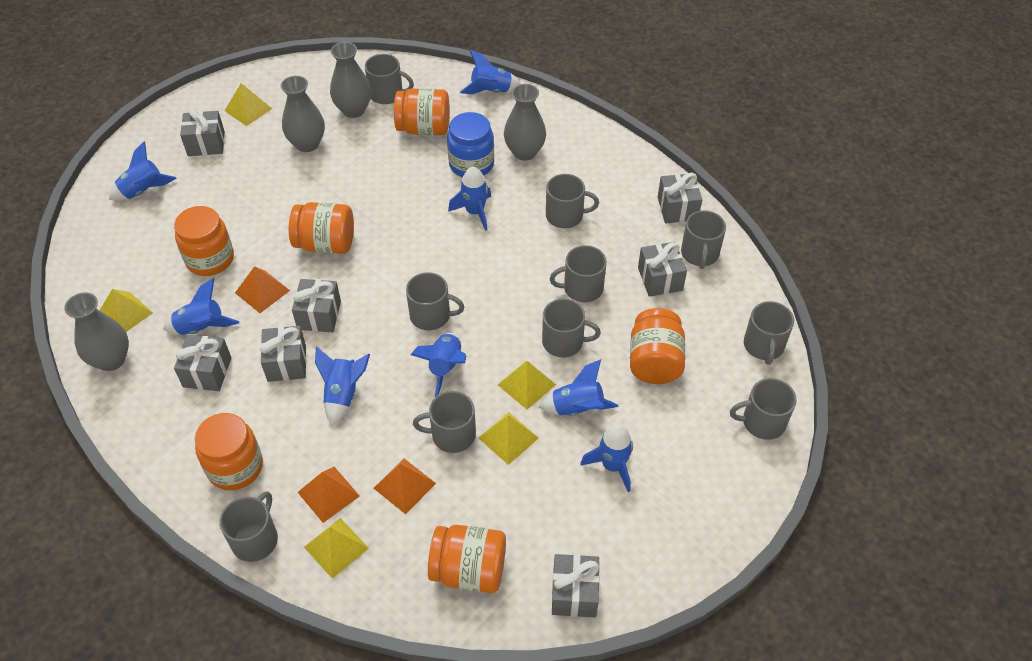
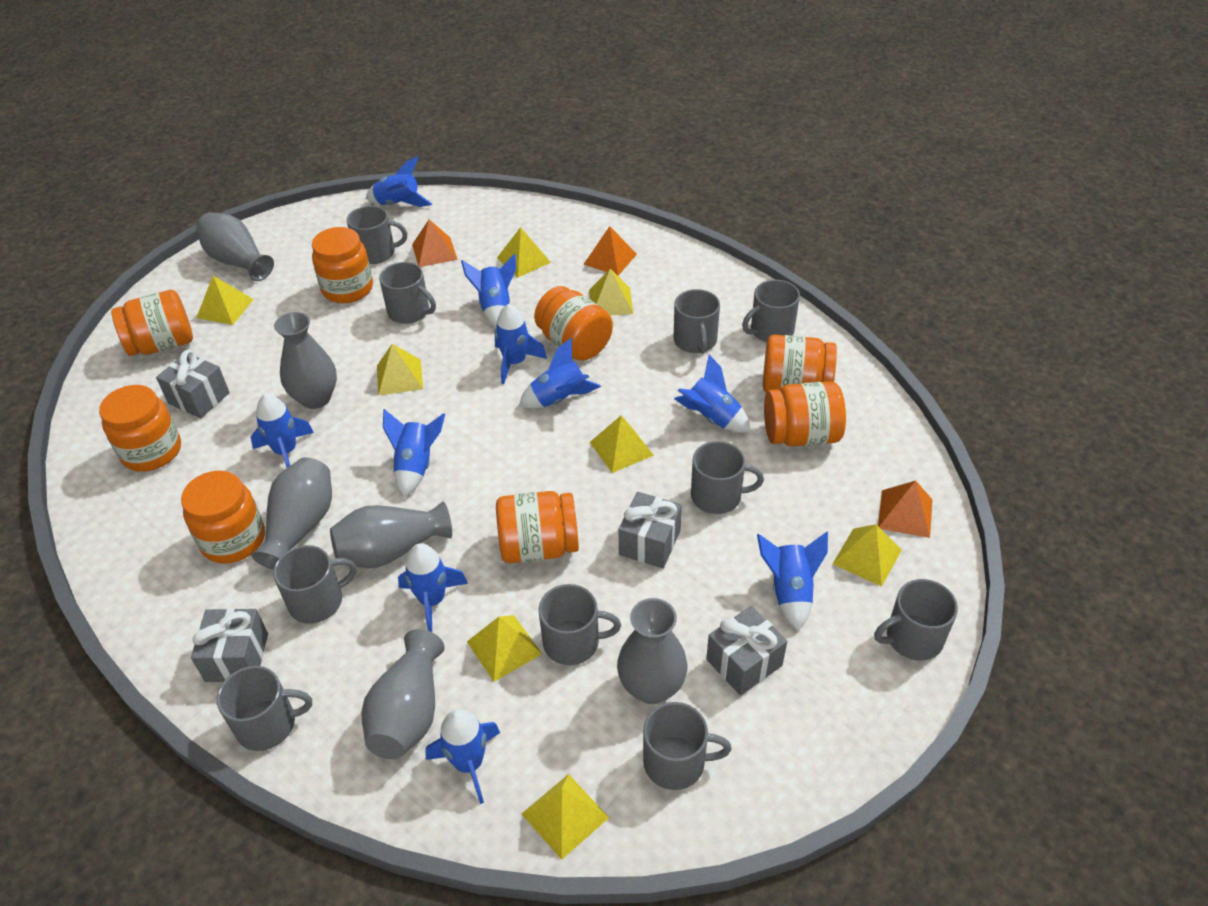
blue jar: [447,112,494,177] = 1 -> none = 0
blue rocket: [109,141,177,201] [163,279,240,335] [315,346,370,426] [411,333,466,397] [448,167,491,231] [460,50,521,94] [539,359,618,416] [580,424,633,492] = 8 -> [251,394,314,468] [366,156,432,207] [383,409,445,498] [398,543,468,632] [425,709,500,804] [461,254,516,328] [495,304,547,384] [519,338,601,409] [674,355,751,433] [757,532,828,631] = 10
grey gift: [174,335,231,391] [180,107,225,156] [260,326,306,382] [292,279,341,332] [552,554,600,617] [638,242,687,297] [658,173,702,223] = 7 -> [156,349,230,418] [191,608,268,682] [619,492,682,568] [706,606,787,696] = 4
grey vase: [64,292,129,371] [281,76,325,152] [330,42,371,118] [504,84,546,161] = 4 -> [196,213,274,281] [251,457,332,570] [274,312,337,409] [330,502,452,568] [361,629,445,759] [617,598,688,704] = 6
orange jar: [174,206,234,276] [195,413,263,490] [289,202,354,254] [394,88,449,135] [428,525,506,593] [630,308,685,384] = 6 -> [99,385,181,472] [111,290,193,356] [181,471,265,564] [312,227,373,303] [496,491,579,563] [534,286,613,361] [763,335,837,392] [764,381,846,446] = 8
yellow pyramid: [99,289,153,332] [225,83,272,126] [304,518,369,579] [479,412,539,465] [498,361,556,410] = 5 -> [196,276,254,325] [377,344,423,396] [467,615,542,682] [497,227,551,277] [522,774,609,860] [589,269,633,315] [590,416,654,473] [833,524,902,587] = 8

